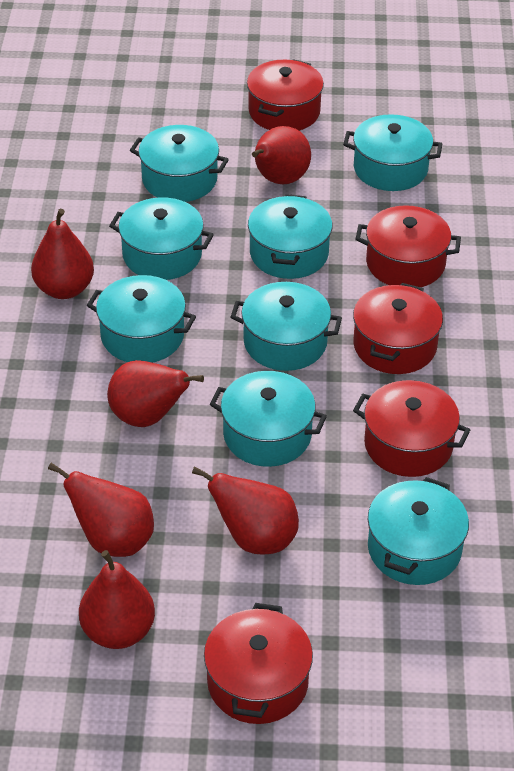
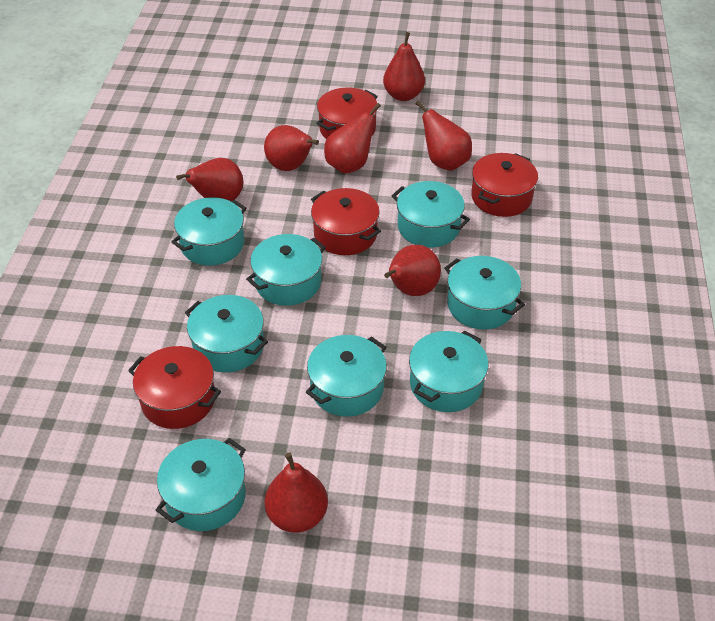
red pear: [31,209,94,299] [48,463,154,557] [79,550,155,649] [107,360,204,427] [192,466,299,555] [252,126,311,184] = 6 -> [176,158,243,201] [264,125,319,171] [264,452,328,533] [324,103,381,174] [383,32,425,101] [384,245,441,296] [415,101,472,171] = 7
red pot: [204,603,313,724] [247,59,324,131] [353,283,443,374] [353,380,470,477] [355,205,461,287] = 5 -> [128,346,221,429] [311,188,381,255] [316,87,378,139] [471,153,538,217] = 4

